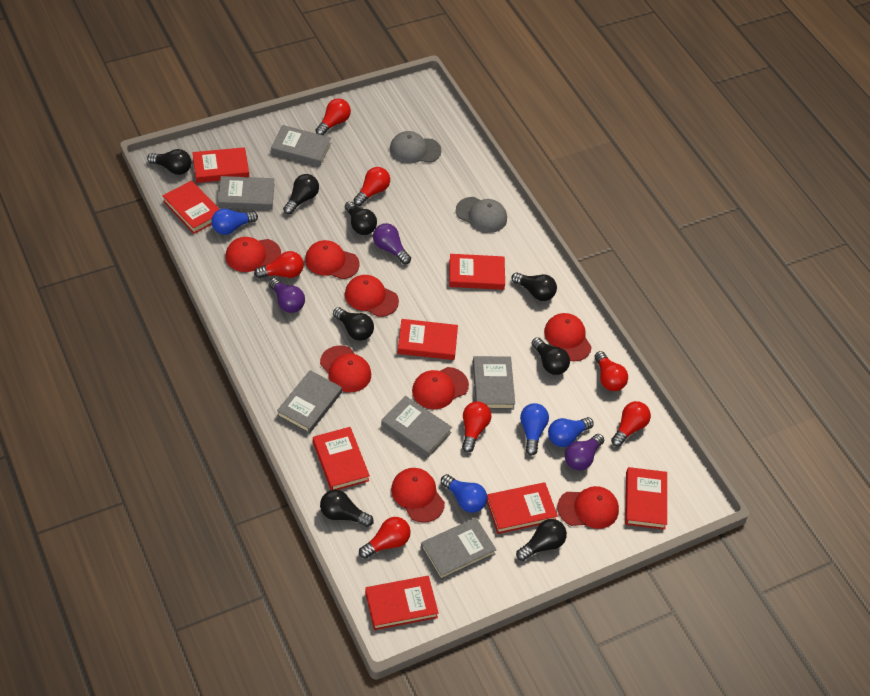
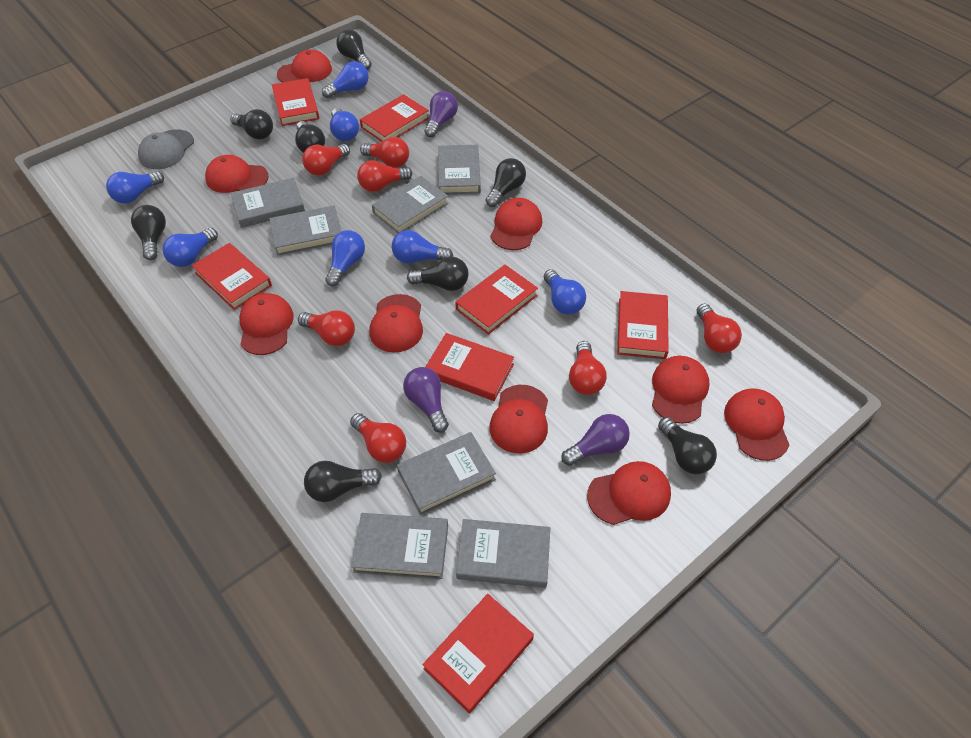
blue light bulb: [211,208,258,235] [441,474,487,513] [520,403,549,455] [548,417,594,447] = 4 -> [106,171,164,203] [163,228,218,267] [322,61,369,98] [325,230,365,286] [330,108,359,141] [392,230,453,263] [544,269,586,314] = 7
grey book: [218,176,274,210] [271,125,331,166] [277,370,342,434] [381,396,452,458] [421,518,496,580] [473,356,515,410] = 6 -> [231,178,305,228] [269,206,342,256] [351,513,448,579] [372,176,449,233] [397,432,496,515] [438,145,481,194] [456,519,550,588] = 7
grey cap: [390,131,441,163] [456,197,507,233] = 2 -> [138,129,194,169] = 1
red book: [163,180,219,234] [192,147,249,183] [313,427,370,490] [365,576,438,630] [397,319,458,360] [449,254,505,290] [487,482,558,534] [625,467,667,530] = 8 -> [192,243,272,310] [272,78,319,126] [360,94,429,142] [423,594,534,713] [425,333,514,401] [455,265,538,335] [617,291,669,359] = 7
red cap: [225,237,281,272] [305,240,360,279] [320,345,371,392] [345,275,399,317] [391,468,445,523] [412,367,469,409] [544,313,592,361] [557,486,619,529] = 8 -> [205,155,269,193] [239,293,294,355] [277,49,332,83] [370,294,423,353] [489,385,548,453] [491,198,542,250] [587,461,671,525] [652,356,709,424] [724,388,789,461] = 9

